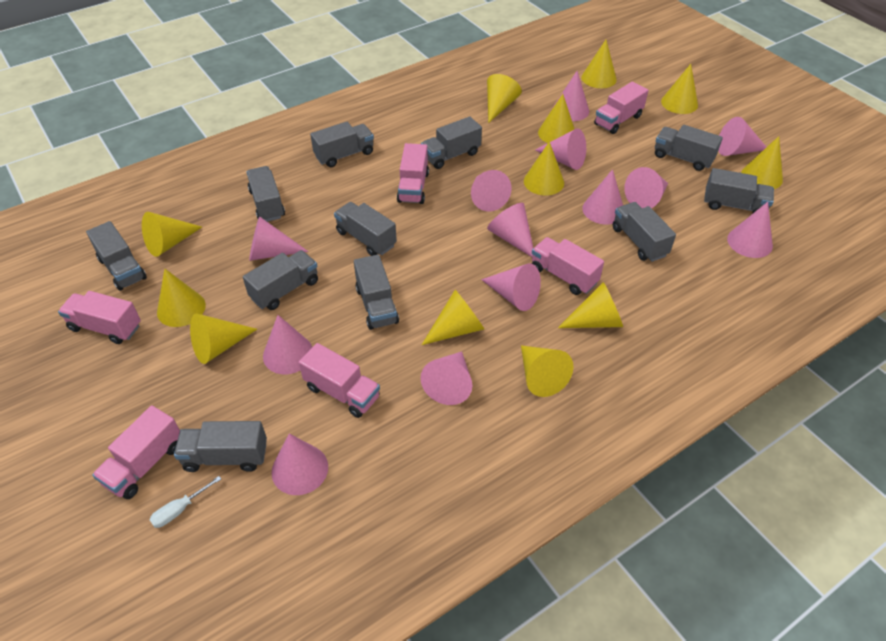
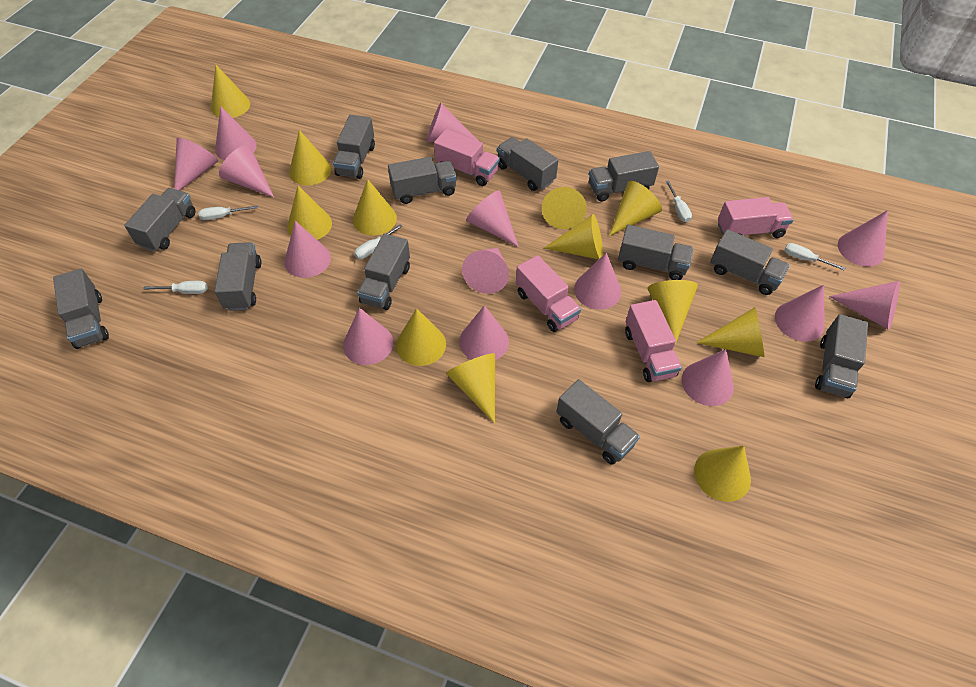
grey truck: [86,221,147,291] [174,421,267,472] [243,250,318,310] [246,166,285,222] [310,122,374,167] [334,202,397,256] [354,255,399,330] [421,116,482,169] [613,202,676,262] [655,125,723,171] [704,168,774,214] = 11 -> [53,269,109,349] [124,188,196,251] [214,242,262,311] [333,115,375,179] [357,234,410,310] [388,157,457,204] [497,137,558,191] [556,379,640,465] [589,151,659,202] [618,225,693,280] [710,229,790,295] [815,314,868,398] = 12
pink cone: [249,216,308,261] [263,315,312,374] [271,433,328,495] [420,351,472,405] [471,170,512,211] [481,263,541,311] [487,203,533,257] [535,129,586,170] [553,71,589,121] [582,169,623,224] [624,167,668,208] [718,117,766,156] [727,202,773,258] = 13 -> [174,138,218,190] [215,106,257,160] [219,145,274,197] [284,221,331,278] [343,308,393,365] [426,103,478,142] [459,305,509,360] [462,248,509,294] [466,190,519,247] [574,253,621,310] [682,349,734,406] [775,285,825,342] [829,281,900,330] [838,210,888,267] = 14
pink truck: [58,291,141,344] [92,405,180,499] [299,343,380,418] [397,143,429,204] [532,237,604,295] [594,82,649,134] = 6 -> [434,129,500,186] [516,255,581,332] [625,300,682,382] [718,197,794,238] = 4
white screwdriver: [150,476,221,528] = 1 -> [143,281,208,294] [198,205,258,220] [354,224,402,259] [666,180,692,222] [785,243,846,271] = 5

